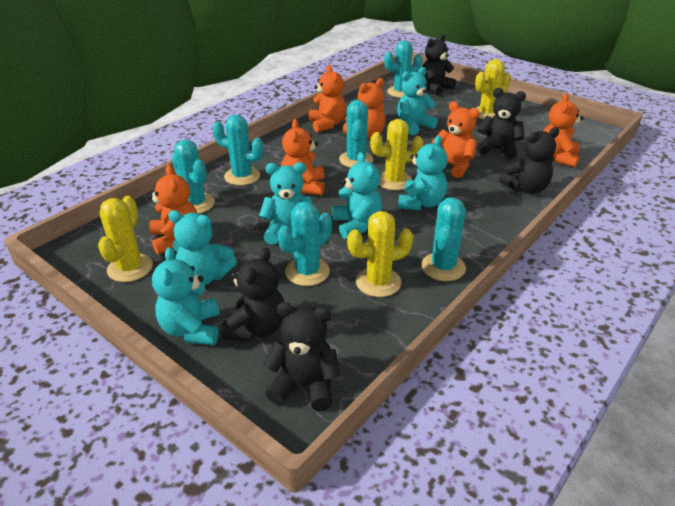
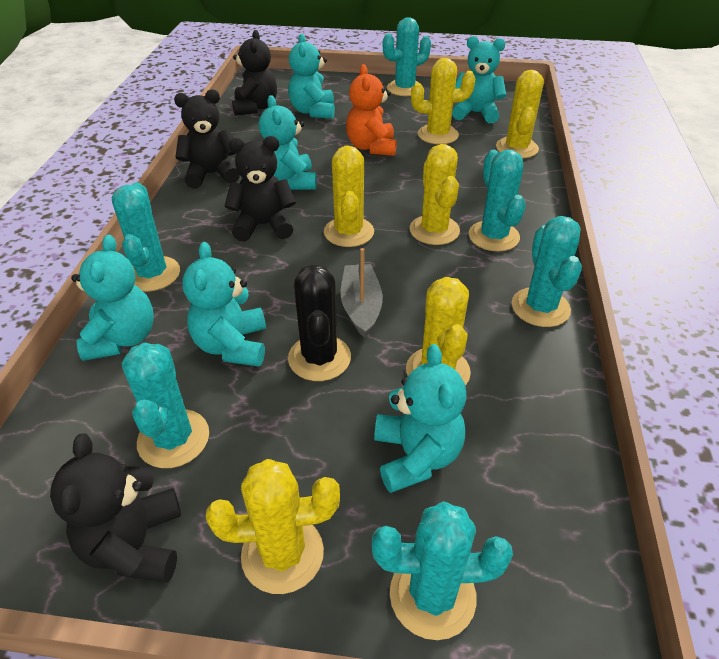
black cactus: none = 0 -> [288,264,351,381] = 1
black teddy bear: [222,247,284,341] [263,302,340,411] [422,34,456,96] [476,88,526,160] [499,127,560,194] = 5 -> [50,434,181,583] [174,89,240,188] [225,136,296,242] [232,30,277,116] = 4
grey boat: none = 0 -> [341,248,383,338] = 1
orange teddy bear: [148,165,197,255] [281,119,325,195] [309,65,346,132] [343,78,385,139] [431,101,480,178] [543,93,584,167] = 6 -> [346,64,397,156] = 1
yellow cactus: [98,196,153,282] [347,211,413,297] [370,119,423,190] [475,59,511,119] = 4 -> [206,459,340,594] [324,145,374,247] [406,277,471,386] [410,144,460,245] [411,58,475,144] [496,70,544,158] = 6

